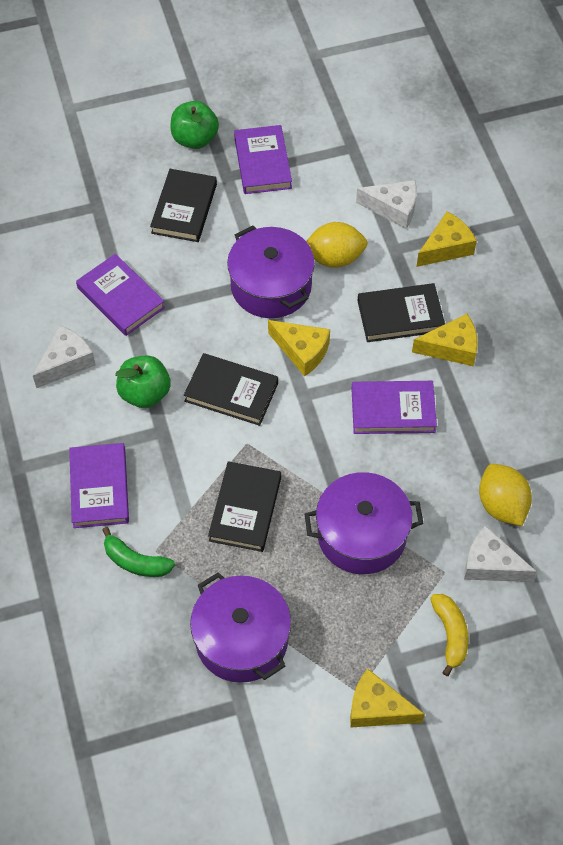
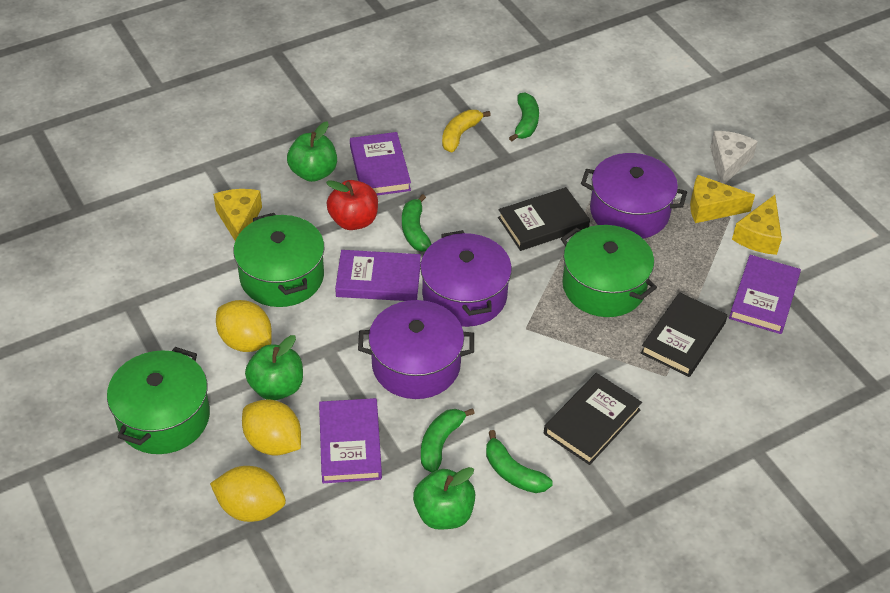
black book: [150,169,217,242] [184,353,278,426] [208,461,281,552] [357,283,445,342] = 4 -> [498,187,590,251] [544,373,642,465] [641,292,727,377] = 3
green apple: [115,356,171,408] [171,101,219,149] = 2 -> [245,335,303,400] [287,121,337,182] [413,467,475,530] = 3
green banana: [102,527,175,577] = 1 -> [402,194,432,252] [421,408,475,472] [486,430,553,493] [509,92,539,142] = 4
green pot: none = 0 -> [107,347,210,454] [234,213,324,307] [561,225,657,317] = 3
red apple: none = 0 -> [326,180,378,230] = 1
white cheese: [33,325,96,388] [356,180,417,229] [464,525,537,582] = 3 -> [710,131,758,184] = 1
yellow cheese: [268,320,330,377] [350,669,425,728] [412,314,478,366] [416,211,477,267] = 4 -> [213,189,262,241] [690,175,755,223] [732,195,782,255] = 3
yellow lemon: [306,222,368,268] [479,464,532,526] = 2 -> [210,466,286,522] [216,300,272,352] [242,399,301,456] = 3

